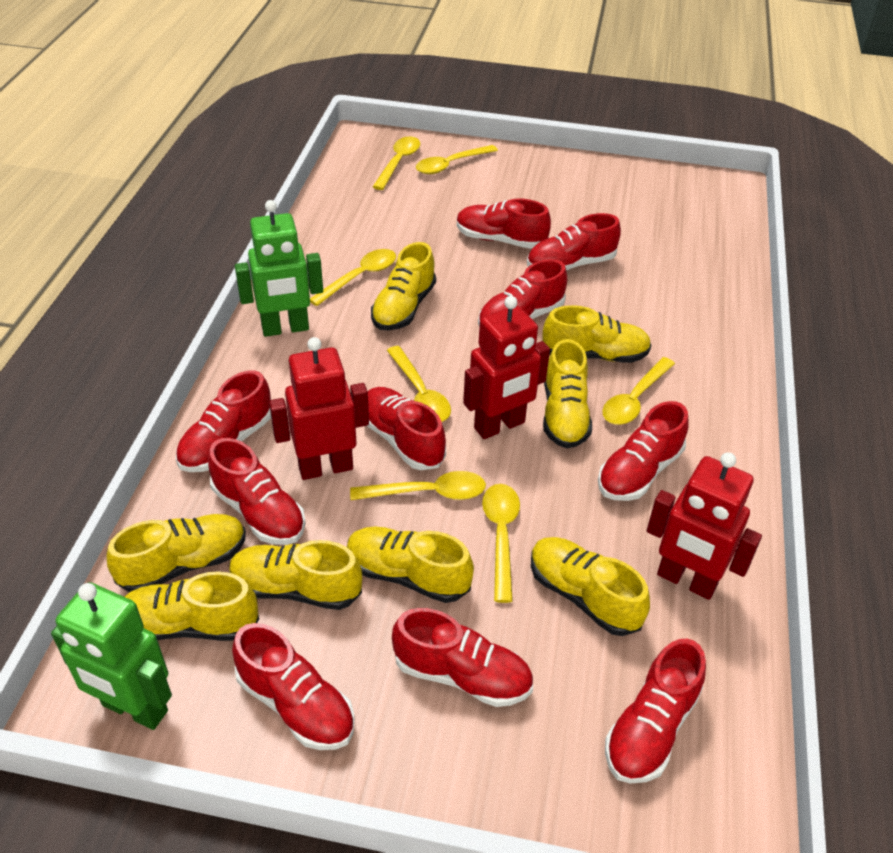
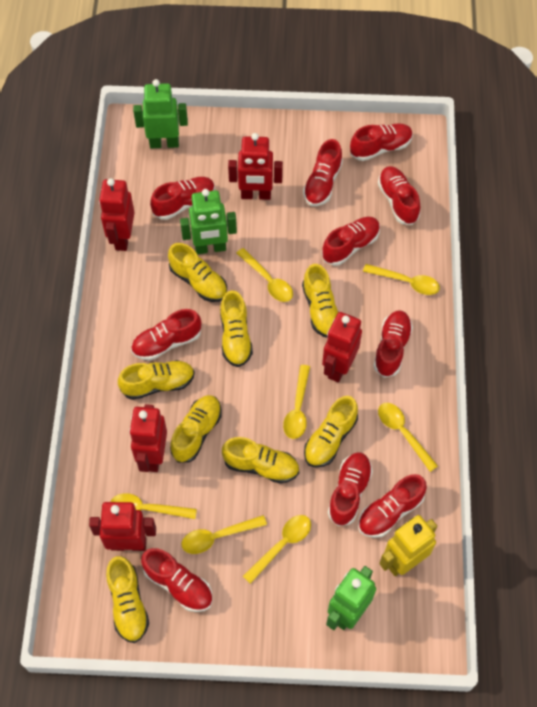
green robot: [51,582,172,730] [235,200,323,337] = 2 -> [133,79,188,148] [180,189,237,254] [326,566,376,630] = 3
red robot: [269,337,369,480] [463,296,550,439] [647,452,762,600] = 3 -> [89,502,156,551] [99,178,135,251] [129,404,167,472] [228,133,283,200] [322,312,362,382] = 5
yellow robot: none = 0 -> [379,515,437,576] = 1

